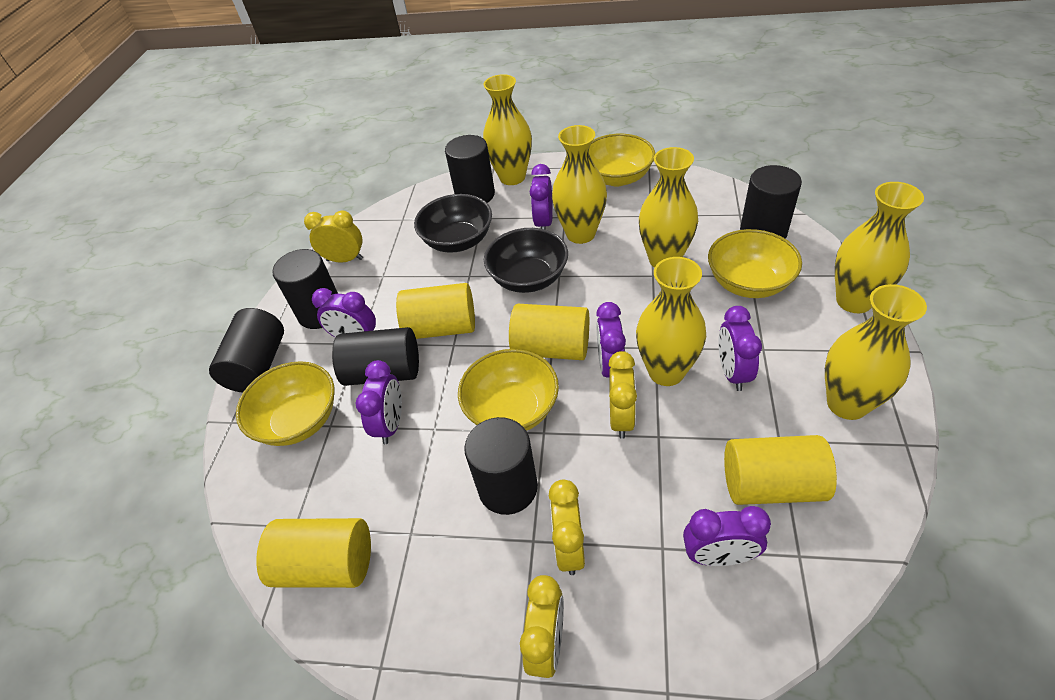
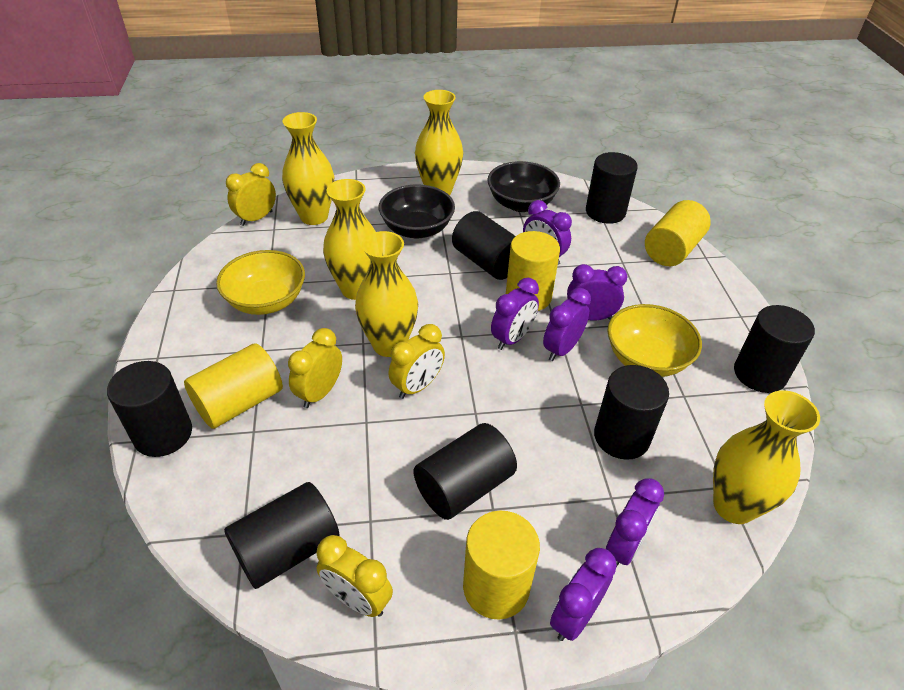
black cylinder: [209,308,284,393] [272,249,338,329] [332,327,419,386] [445,135,495,203] [464,417,538,515] [740,165,802,239] = 6 -> [107,361,192,457] [224,482,340,589] [413,423,517,520] [452,211,515,280] [586,152,638,224] [594,365,669,460] [734,305,815,393] = 7
yellow bowl: [236,361,335,446] [458,349,559,431] [589,134,655,186] [708,229,802,298] = 4 -> [216,250,305,315] [607,304,702,377] = 2
yellow vase: [483,74,532,185] [552,125,607,244] [636,257,706,386] [639,147,698,268] [825,284,927,420] [835,182,924,313] = 6 -> [282,112,334,225] [323,179,376,300] [355,231,418,357] [415,90,463,195] [713,390,820,524] = 5

